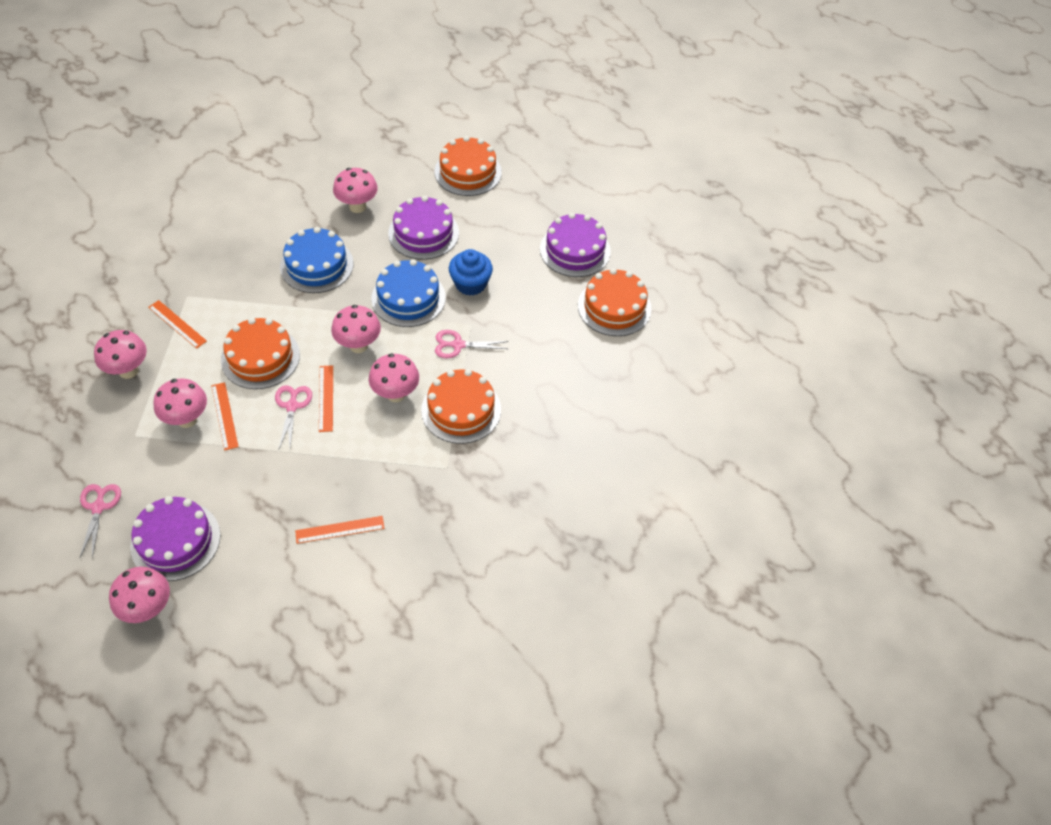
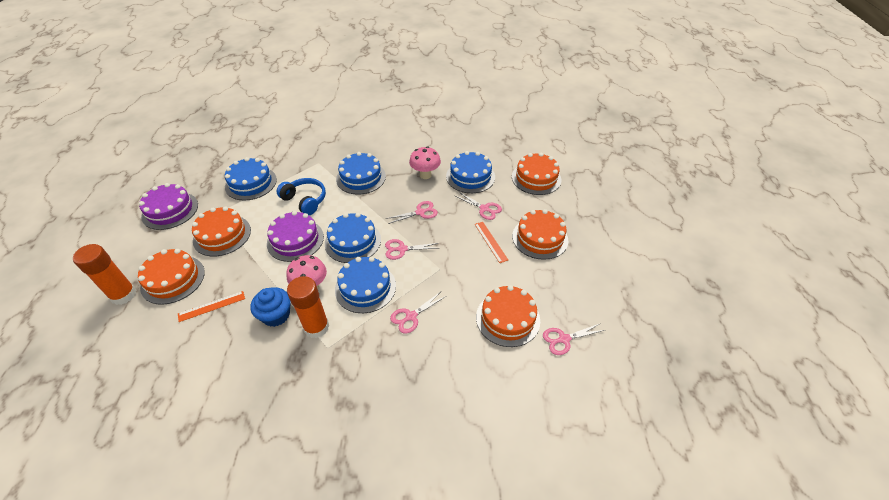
blue cake: [280,227,353,293] [371,259,446,327] = 2 -> [225,157,277,200] [325,213,381,263] [335,257,396,313] [336,152,386,195] [446,151,495,193] = 5
blue headphones: none = 0 -> [277,178,326,215] = 1
orange cake: [221,318,300,389] [421,369,501,444] [434,136,502,196] [578,268,651,336] = 4 -> [138,249,205,305] [192,207,251,257] [476,285,540,347] [512,153,561,195] [512,209,568,260] = 5
orange glue stick: none = 0 -> [73,244,136,305] [287,276,329,338] = 2
orange ruler: [148,300,207,349] [211,382,239,450] [295,516,385,544] [319,365,333,432] = 4 -> [178,291,245,322] [475,222,508,263] = 2
pink mushroom: [94,330,147,379] [109,567,170,623] [153,378,207,428] [331,305,381,353] [333,168,378,213] [369,354,419,402] = 6 -> [286,255,327,289] [409,146,441,179] = 2
pink scissors: [80,484,121,558] [275,385,312,448] [435,330,509,358] = 3 -> [385,239,438,260] [386,201,438,224] [390,292,446,334] [455,192,502,220] [543,323,605,355] = 5
purple cake: [130,496,221,581] [388,196,459,260] [540,213,611,277] = 3 -> [139,183,198,230] [267,211,324,262] = 2

